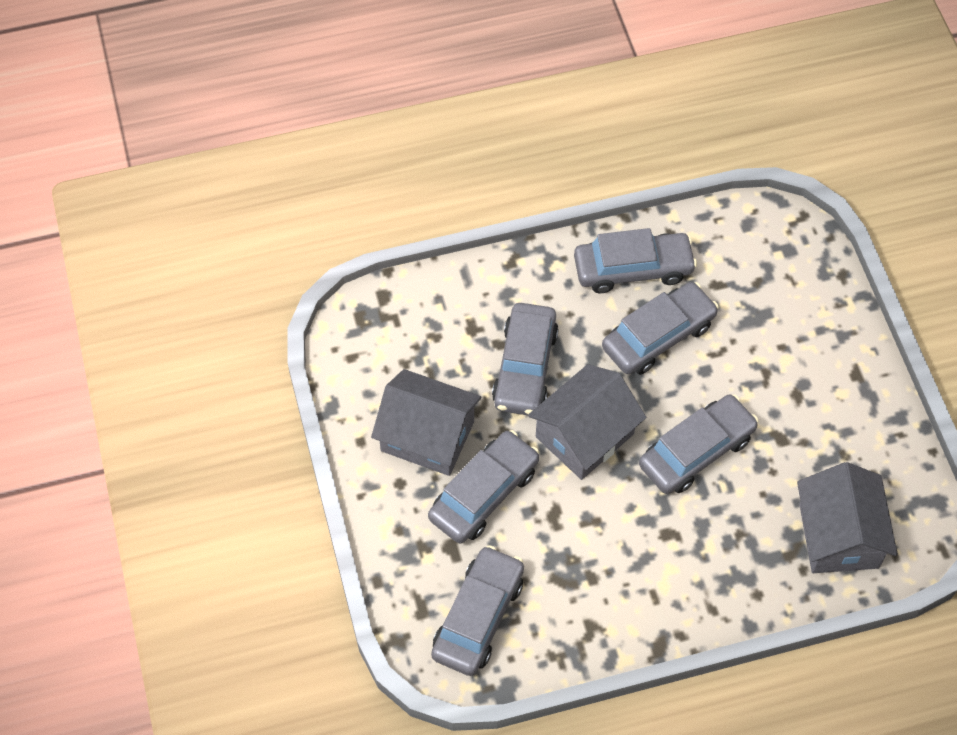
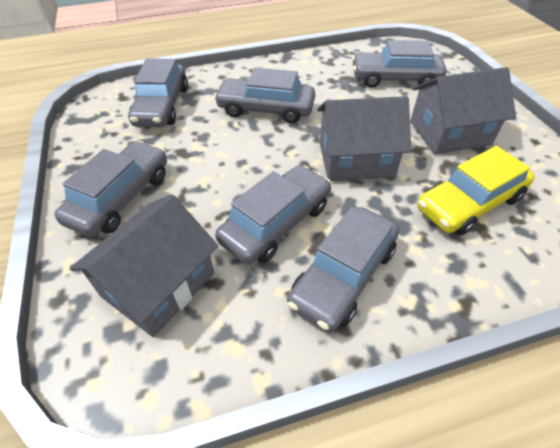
yellow car: none = 0 -> [417,146,535,236] = 1

